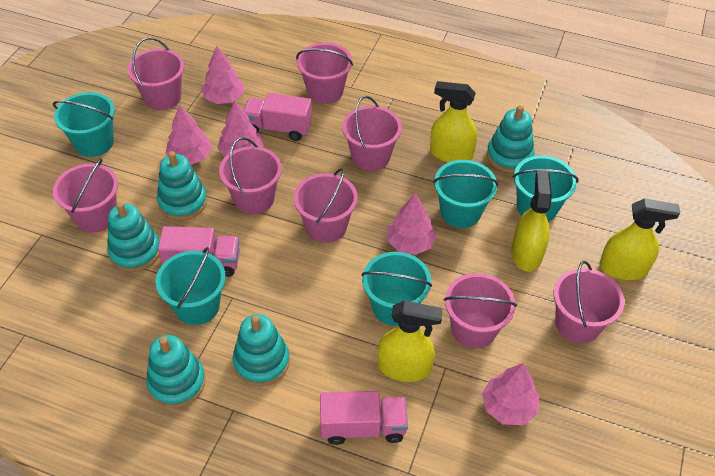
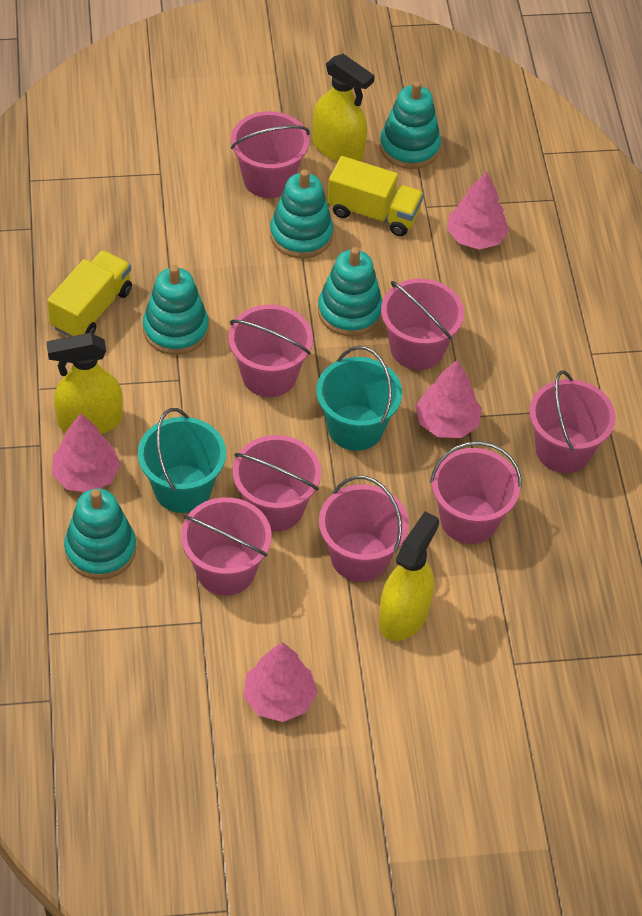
pink tree: [166,105,212,165] [201,46,245,104] [217,101,264,157] [387,193,437,255] [482,363,539,425] = 5 -> [52,413,120,492] [244,642,317,722] [416,360,482,438] [447,171,509,250] = 4
pink truck: [158,226,240,277] [244,93,312,141] [320,391,408,445] = 3 -> none = 0
turquoise bucket: [53,92,115,157] [155,247,226,325] [361,252,432,326] [433,160,498,228] [513,155,579,222] = 5 -> [138,408,226,513] [316,346,402,451] = 2
yellow spray bottle: [378,301,443,382] [430,81,477,162] [511,170,552,272] [599,198,680,280] = 4 -> [47,333,123,434] [313,54,375,162] [379,512,439,641] = 3
yellow truck: none = 0 -> [47,250,132,337] [327,156,424,236] = 2

